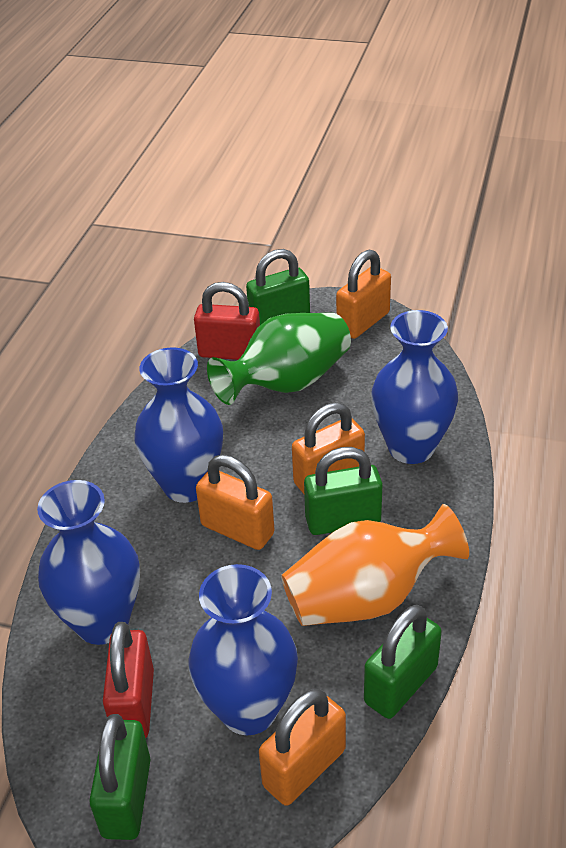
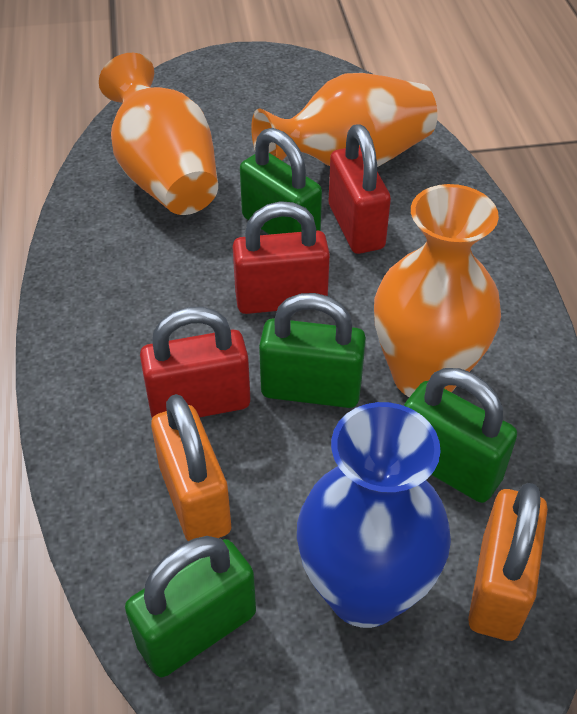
blue vase: [37,480,140,645] [134,347,223,503] [188,564,298,735] [371,310,458,464] = 4 -> [297,402,451,628] = 1
green vase: [207,313,351,405] = 1 -> none = 0
orange padlock: [196,455,274,550] [259,689,346,806] [292,402,365,494] [336,250,391,339] = 4 -> [151,394,231,541] [468,483,548,641] = 2
orange vase: [281,504,469,626] = 1 -> [99,53,218,215] [251,73,437,167] [374,184,501,397] = 3
red padlock: [103,622,154,738] [194,282,260,360] = 2 -> [140,307,250,418] [233,201,330,314] [329,124,391,254] = 3

